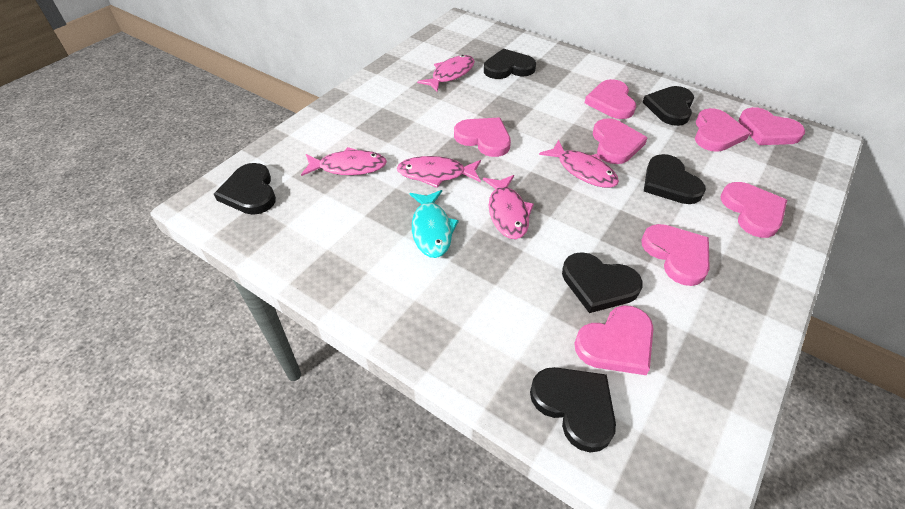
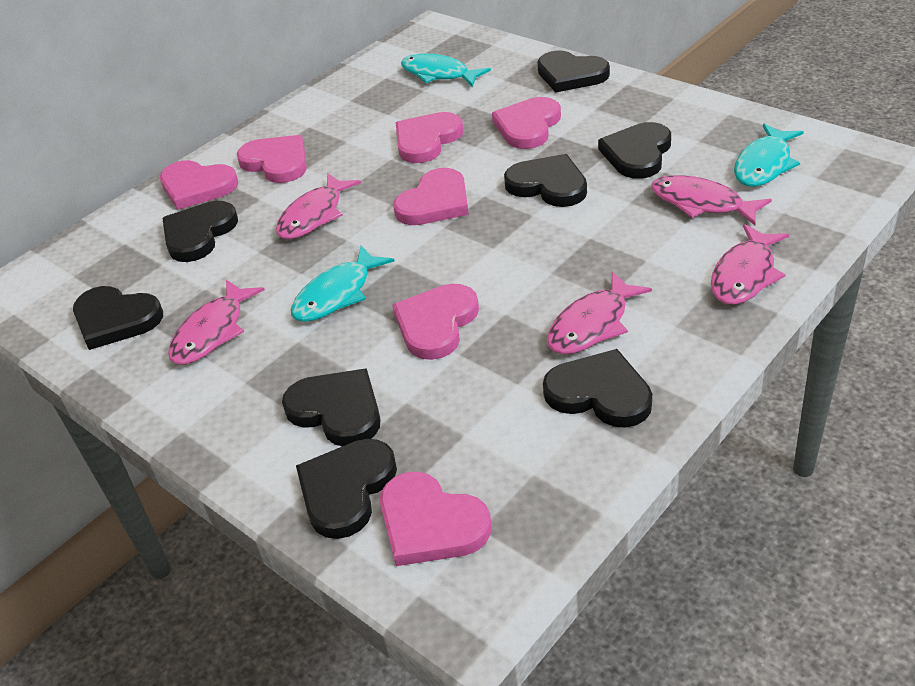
black heart: [214,163,276,215] [484,48,536,79] [530,367,616,452] [562,252,643,313] [643,86,694,126] [644,154,706,204] = 6 -> [73,286,163,350] [162,201,238,262] [282,368,381,446] [296,439,397,539] [504,154,587,207] [537,50,610,92] [543,349,652,428] [598,122,671,179] = 8
pink heart: [454,118,511,157] [574,305,654,375] [585,79,636,119] [593,118,647,164] [642,224,710,286] [695,108,750,152] [720,182,787,238] [739,107,805,145] = 8 -> [160,160,238,210] [237,135,307,183] [380,472,491,566] [392,284,479,360] [393,168,469,225] [396,112,463,163] [492,97,561,149] = 7
turquoise fish: [409,190,459,258] = 1 -> [291,246,394,322] [401,53,491,87] [734,124,804,187] = 3

